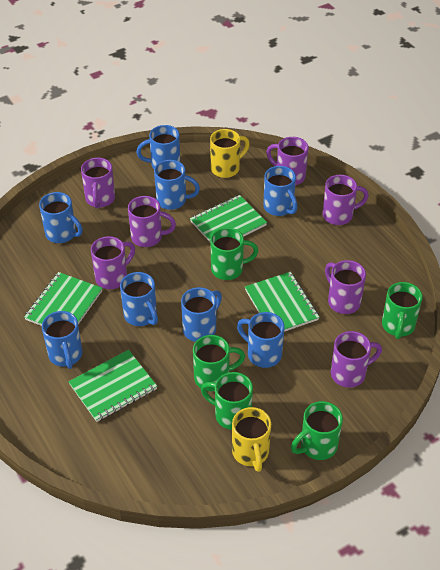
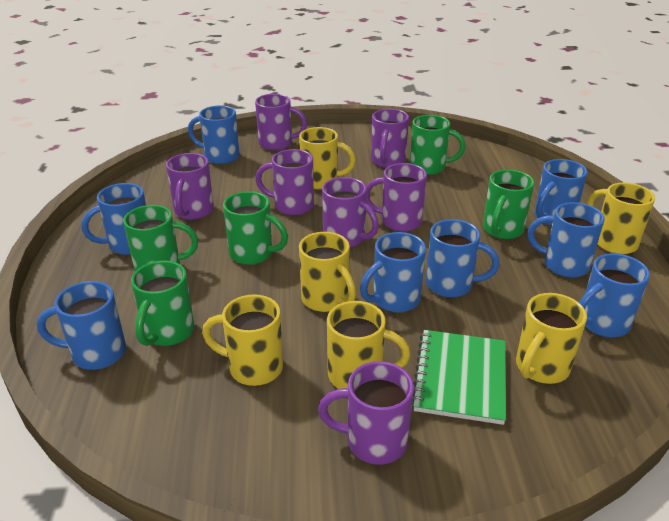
green notebook: [24,272,102,326] [68,350,157,422] [190,195,267,242] [245,272,320,332] = 4 -> [412,330,506,425] = 1
yellow mug: [210,129,250,178] [232,407,271,472] = 2 -> [202,294,283,386] [299,127,356,189] [299,232,356,312] [327,301,411,389] [516,293,587,384] [587,182,655,254] = 6

